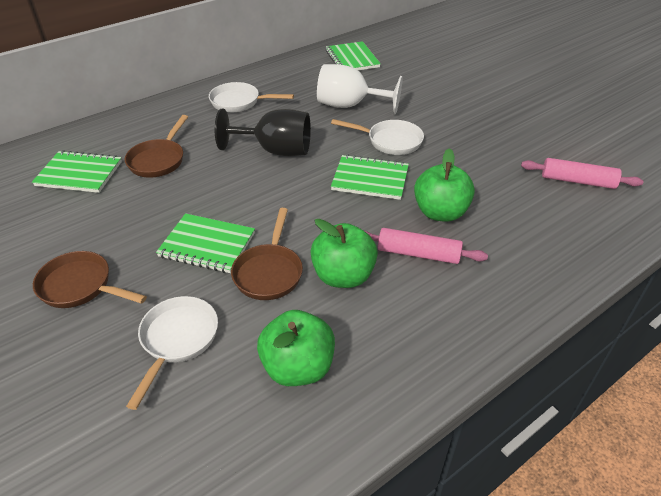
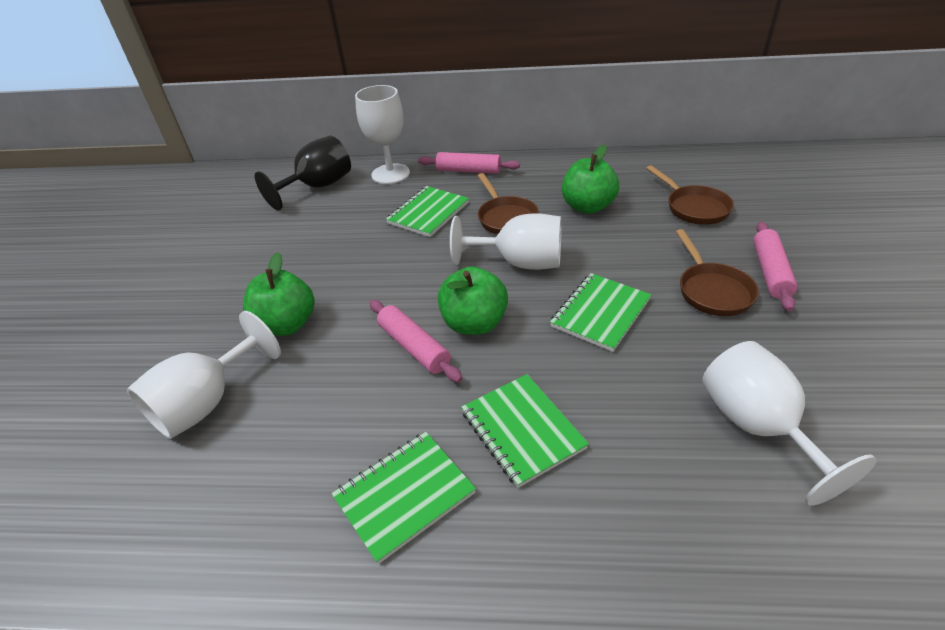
pink rolling pin: [363,228,488,264] [521,158,644,189] = 2 -> [370,300,462,382] [418,152,520,174] [753,221,798,311] = 3
white goblet: [317,64,403,114] = 1 -> [127,311,281,439] [355,85,410,184] [450,213,561,270] [702,341,877,506] = 4
white pan: [126,296,218,410] [209,82,294,112] [331,119,424,155] = 3 -> none = 0

